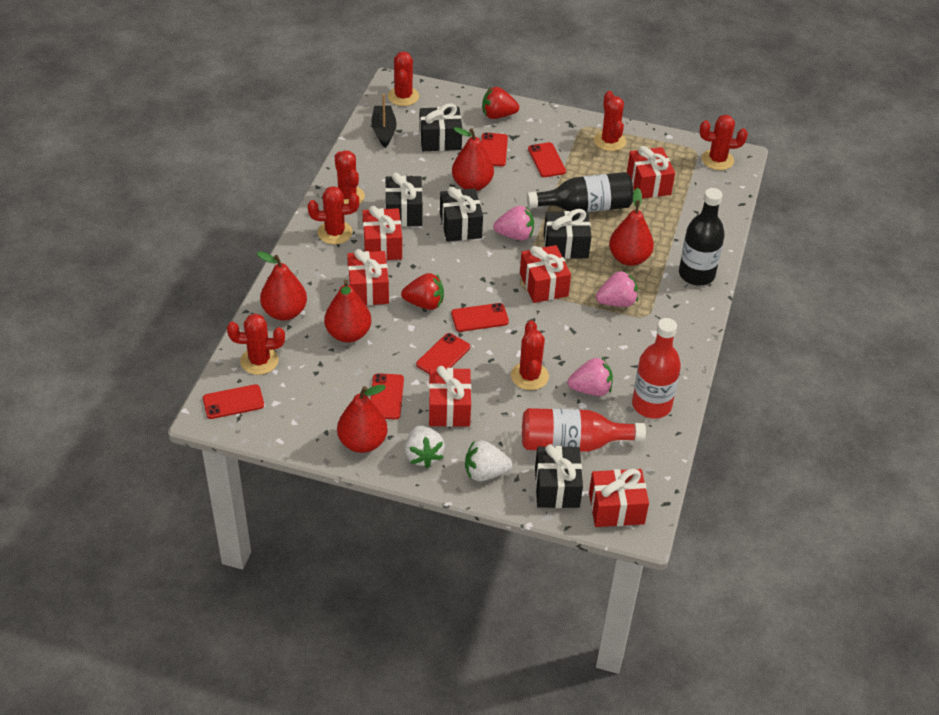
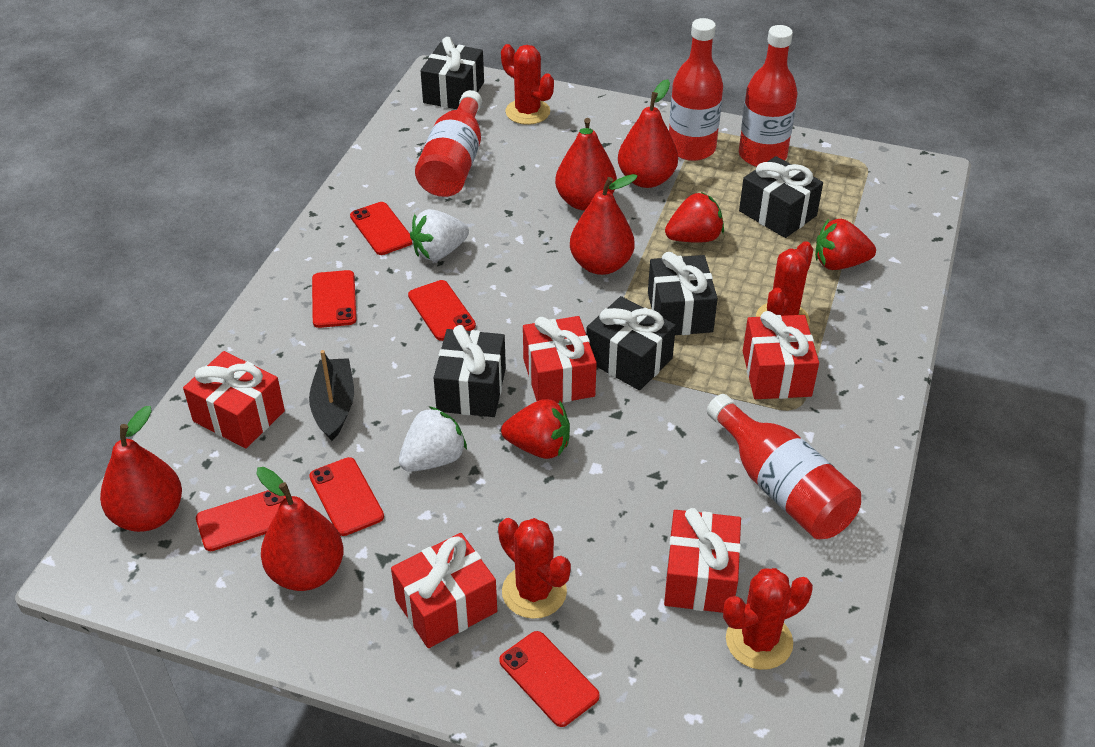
black bottle: [527,172,633,212] [679,188,725,285] = 2 -> none = 0
pink strawberry: [493,206,534,241] [567,358,613,396] [596,270,638,307] = 3 -> none = 0
red bottle: [522,408,646,452] [632,318,681,418] = 2 -> [415,90,482,197] [669,18,723,161] [707,394,861,539] [739,25,797,167] = 4
red cactus: [227,314,285,375] [308,186,359,244] [335,151,365,204] [388,52,419,106] [511,320,549,390] [594,91,626,151] [700,115,748,170] = 7 -> [498,518,571,619] [501,44,554,125] [723,568,813,670] [756,241,813,326] = 4
red gift: [347,249,389,305] [362,206,402,260] [429,366,471,427] [520,245,571,303] [589,469,649,527] [627,146,675,199] = 6 -> [183,351,285,448] [391,533,497,648] [523,316,597,403] [664,508,741,613] [743,311,819,399] = 5
red strawberry: [401,273,444,310] [482,87,519,119] = 2 -> [501,399,570,459] [665,192,724,242] [815,219,876,270] = 3

